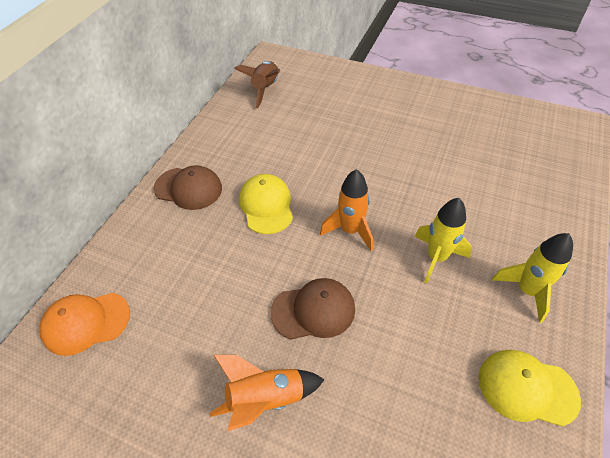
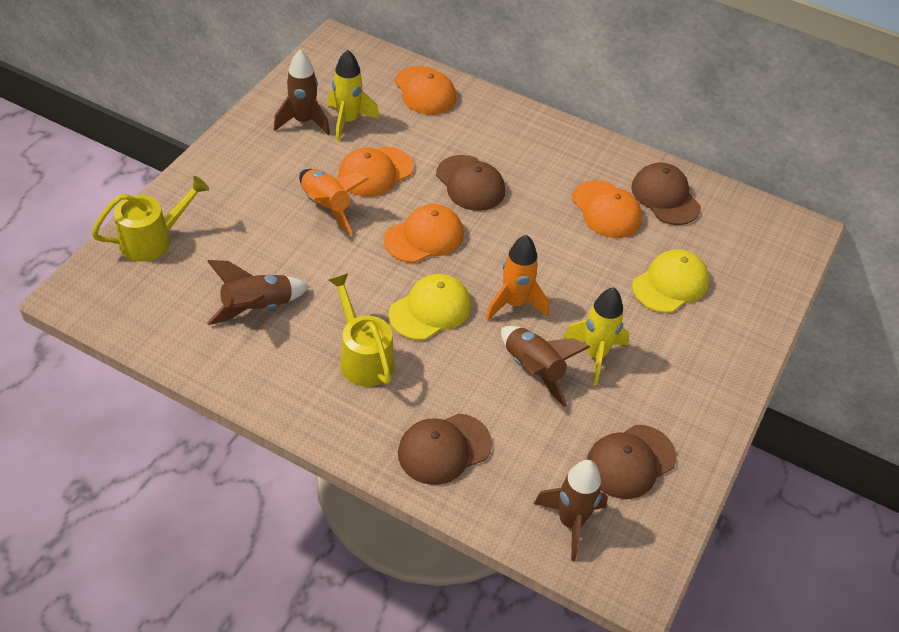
brown cap: [154,165,222,210] [271,278,355,340] = 2 -> [398,413,492,485] [436,155,505,211] [587,425,676,499] [631,163,701,225] = 4
brown rocket: [234,61,280,108] = 1 -> [207,260,310,325] [274,50,330,135] [501,326,590,407] [534,460,608,561] = 4
orange cap: [40,293,130,356] = 1 -> [338,147,414,197] [384,204,464,263] [395,66,456,115] [572,180,642,238] = 4
yellow watering can: none = 0 -> [91,176,209,262] [329,273,395,387] = 2

